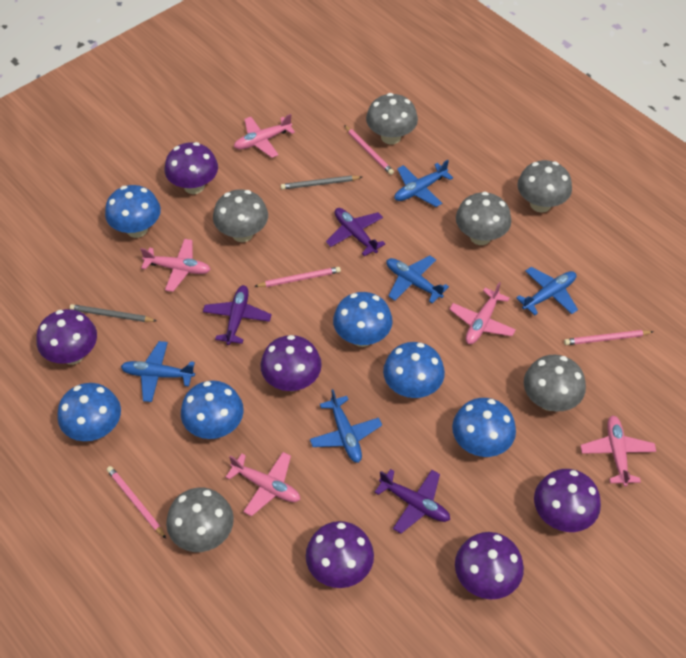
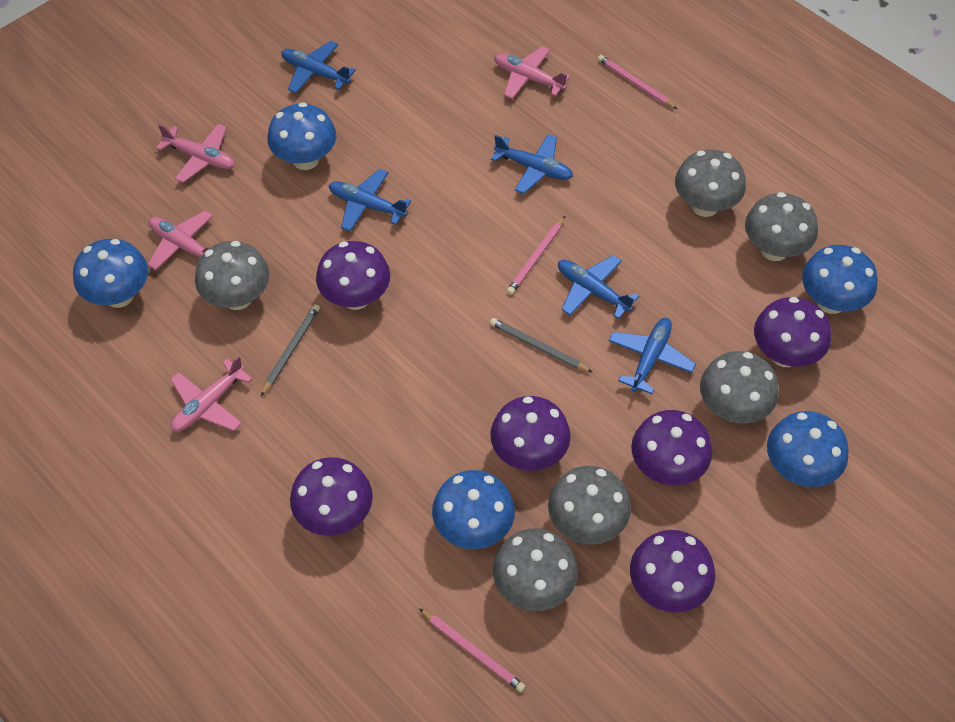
blue mushroom: [57,383,121,441] [105,185,161,238] [181,381,244,439] [333,292,393,347] [383,342,445,398] [452,398,516,457] = 6 -> [73,239,148,308] [267,102,336,170] [432,470,515,549] [767,411,849,487] [802,245,878,314] = 5
pink pencil: [107,466,166,539] [254,267,341,287] [344,125,394,175] [564,330,653,345] = 4 -> [419,608,526,692] [507,216,565,295] [598,55,677,109] = 3
pink plane: [140,239,211,292] [226,452,300,516] [234,114,295,158] [449,282,516,344] [580,415,656,487] = 5 -> [147,211,213,271] [156,124,235,183] [171,356,252,432] [494,46,570,99] = 4
purple plane: [203,285,272,345] [326,208,385,256] [374,469,450,534] = 3 -> none = 0

